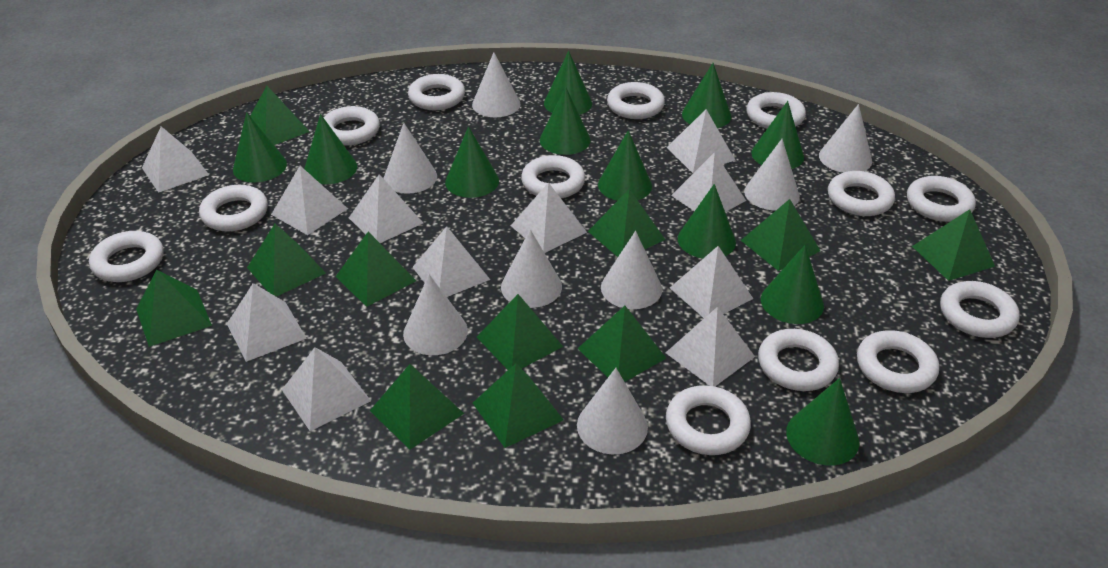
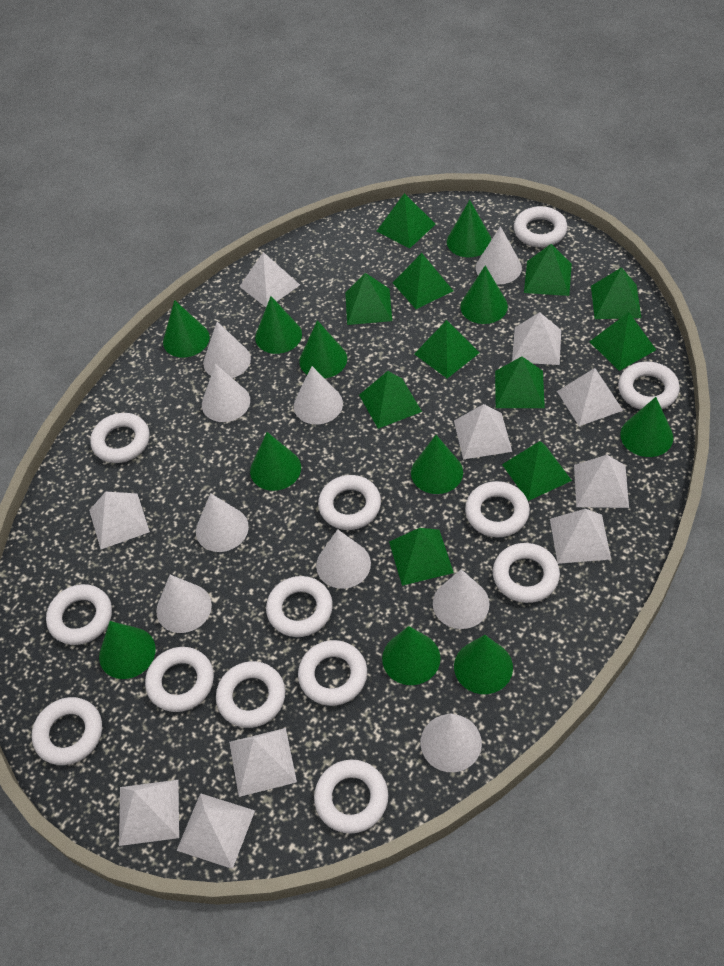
white cone: [384,123,437,194] [403,274,468,355] [472,52,520,117] [501,229,562,308] [577,368,648,454] [601,231,662,309] [744,139,800,211] [819,104,872,173] = 8 -> [156,575,212,633] [196,493,249,552] [202,364,250,422] [203,322,251,378] [294,366,343,424] [316,529,371,589] [421,713,482,772] [433,569,490,629] [476,226,522,285] = 9
white pyramid: [142,126,209,193] [227,283,307,362] [271,166,348,235] [282,347,371,431] [349,174,423,243] [413,226,490,297] [511,182,587,253] [666,307,755,386] [667,109,736,173] [670,246,753,318] [671,152,746,212] = 11 -> [89,492,150,549] [119,780,179,846] [176,793,255,869] [229,728,297,797] [239,252,300,307] [454,404,512,460] [512,312,561,365] [550,509,611,564] [557,368,623,426] [574,455,629,508] = 10

